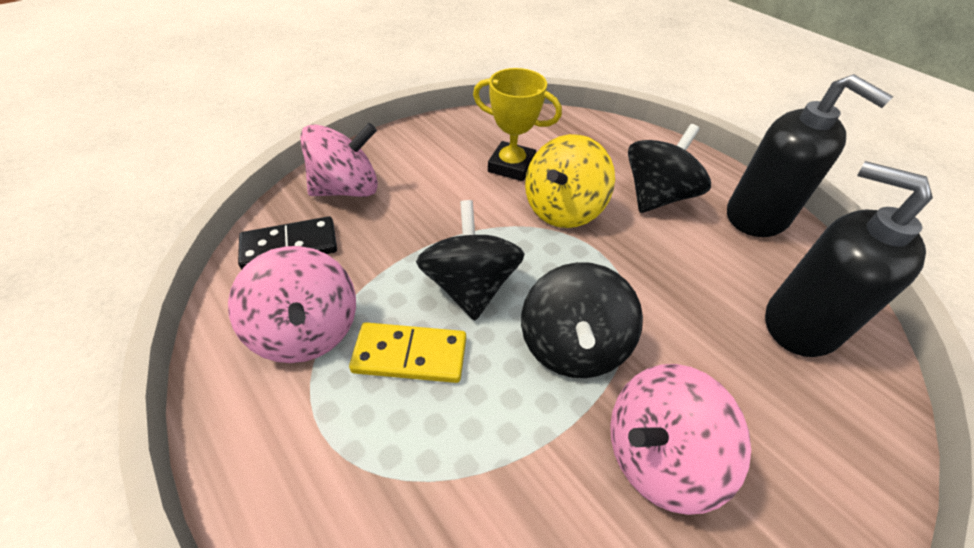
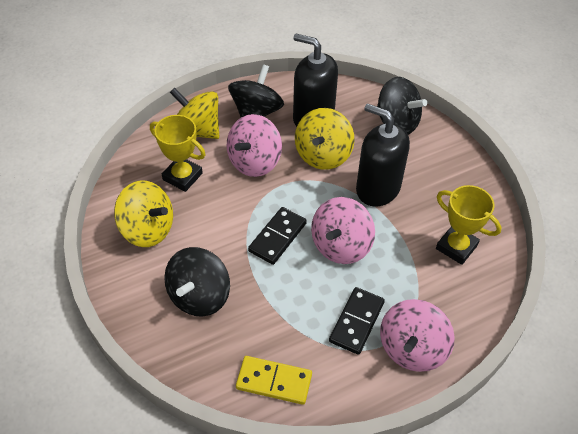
black domino: [238,216,337,269] = 1 -> [248,207,307,265] [329,287,385,355] = 2
yellow spinning top: [525,134,615,228] = 1 -> [114,180,173,247] [170,88,220,139] [295,108,355,170] = 3
yellow trophy: [473,68,562,181] = 1 -> [150,115,206,192] [436,185,502,265] = 2

